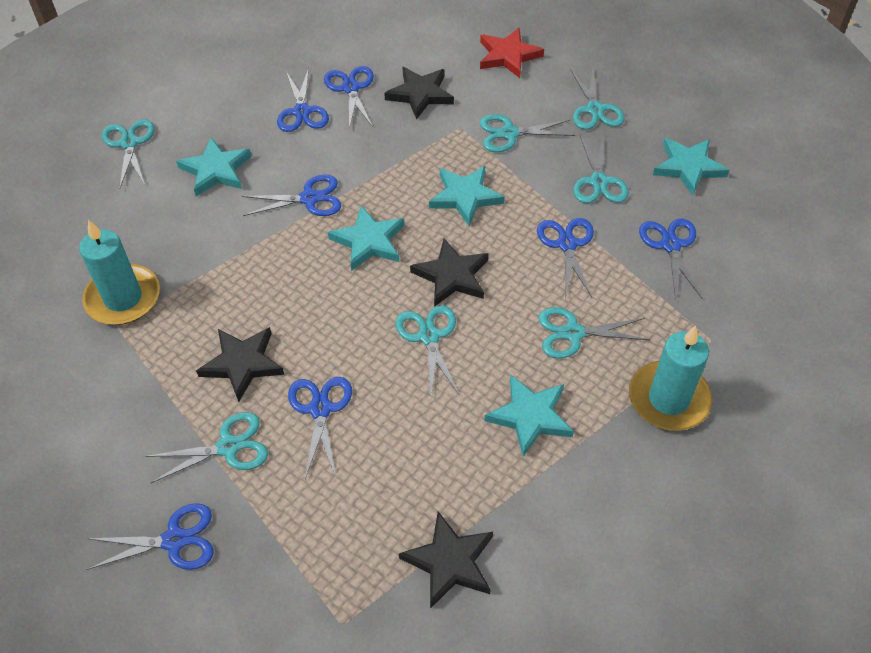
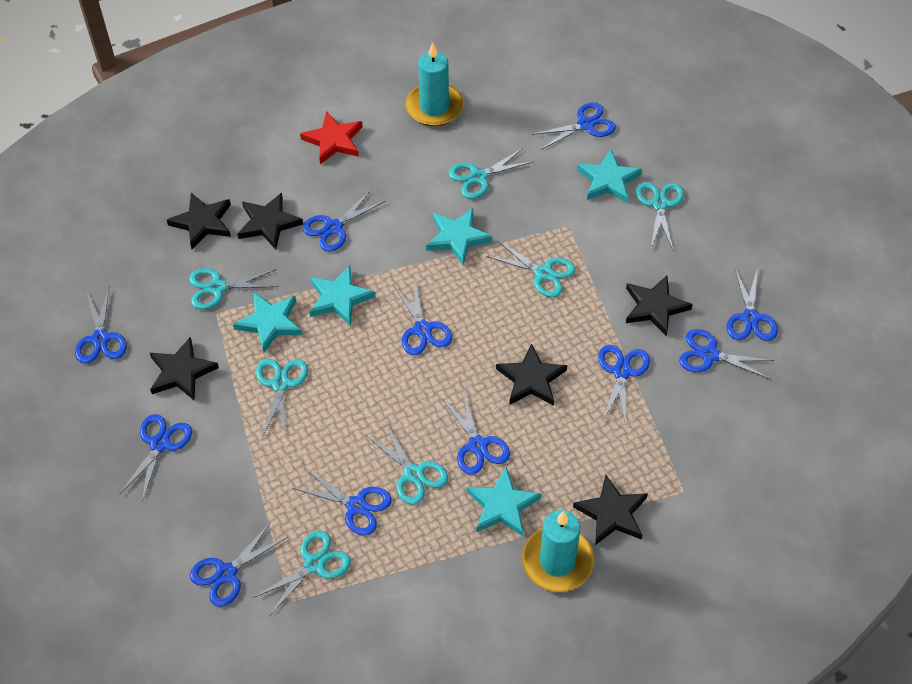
black star: [196,327,284,402] [384,67,454,120] [399,511,493,609] [410,238,489,307] = 4 -> [150,337,219,401] [167,193,231,249] [237,193,303,250] [496,343,567,406] [573,475,648,545] [626,276,693,337] = 6
blue scissors: [87,503,214,570] [241,174,341,216] [277,68,329,132] [288,377,352,479] [324,66,374,129] [537,218,594,299] [639,219,702,300] = 7 -> [75,288,127,364] [120,414,192,502] [190,522,287,607] [293,468,392,536] [302,190,385,252] [394,281,452,355] [442,391,510,475] [532,102,616,150] [598,345,650,425] [679,329,775,379] [727,268,778,341] = 11

